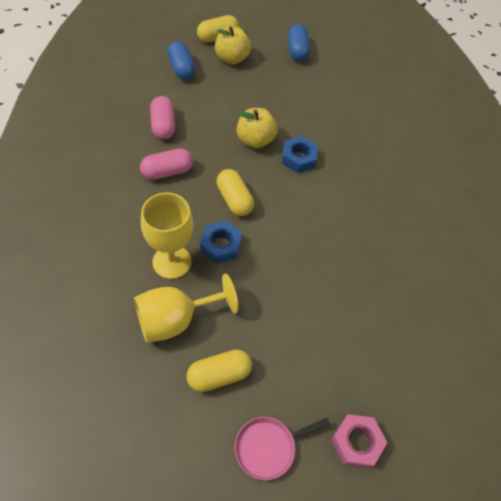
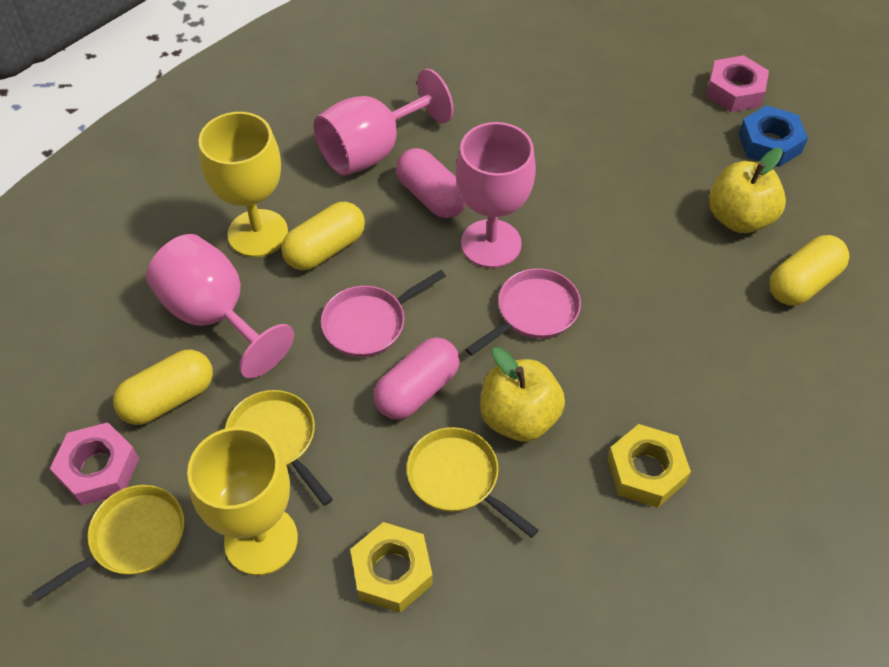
blue capsule: [168,41,195,80] [288,24,310,61] = 2 -> none = 0
blue nut: [200,221,242,264] [282,136,318,173] = 2 -> [739,105,808,167] = 1
pink goblet: none = 0 -> [146,234,294,378] [314,69,454,176] [456,122,536,268] = 3
pink nut: [331,414,387,468] = 1 -> [50,422,139,506] [706,55,769,112] = 2
pink pan: [235,417,330,480] = 1 -> [321,270,446,357] [465,268,581,356] = 2
yellow nut: none = 0 -> [350,522,433,613] [607,424,691,508] = 2
yellow pan: none = 0 -> [32,485,184,601] [225,390,333,506] [407,427,538,538] = 3

